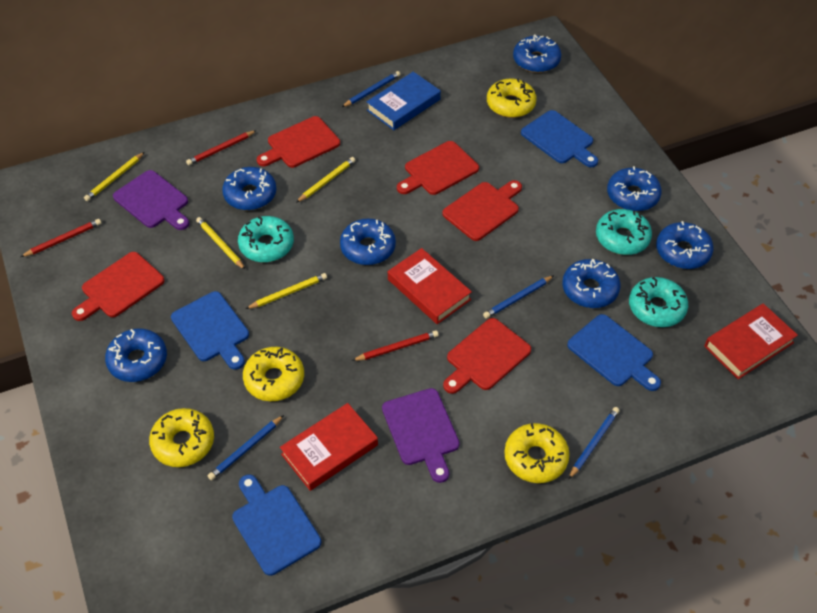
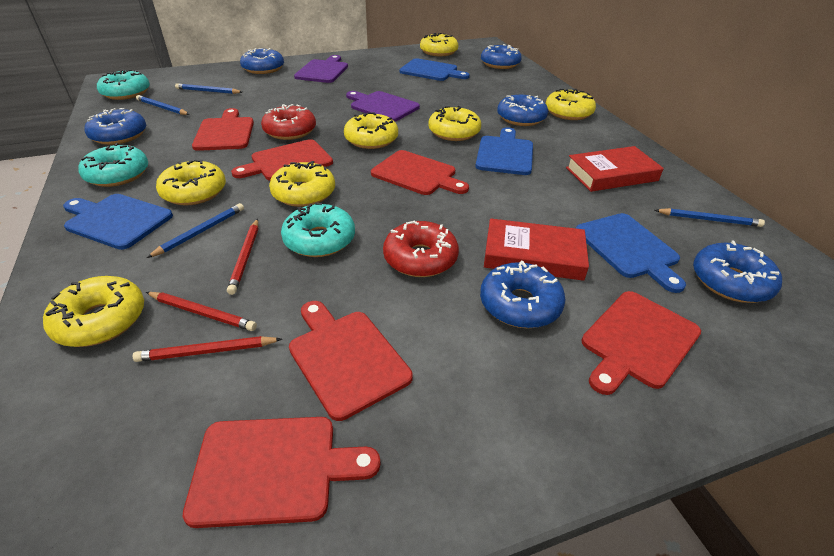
blue book: [366,72,441,130] = 1 -> none = 0
blue donut: [105,328,167,382] [222,167,276,210] [340,219,396,265] [513,34,561,73] [562,258,621,308] [607,166,662,211] [656,221,714,269] = 7 -> [85,108,146,145] [240,48,284,74] [480,260,565,328] [481,44,522,69] [497,95,548,126] [693,240,782,303] = 6
red book: [280,403,378,491] [388,248,472,324] [704,304,798,379] = 3 -> [484,218,589,281] [566,146,664,192] = 2
red cutting board: [72,252,164,321] [257,116,340,168] [397,141,479,195] [442,180,522,241] [443,318,531,394] = 5 -> [183,417,380,528] [192,108,254,151] [231,139,333,181] [289,301,413,421] [371,150,469,195] [582,291,701,395] = 6
red donut: none = 0 -> [261,104,316,140] [383,221,459,277] = 2
yellow donut: [149,408,214,467] [243,347,304,401] [487,78,537,118] [504,423,570,483] = 4 -> [43,276,144,347] [156,160,226,205] [269,161,335,207] [344,112,398,149] [420,33,458,56] [428,106,481,141] [546,89,596,120] = 7
yellow pencil: [84,152,145,201] [196,217,245,270] [246,273,327,309] [296,157,355,203] = 4 -> none = 0

